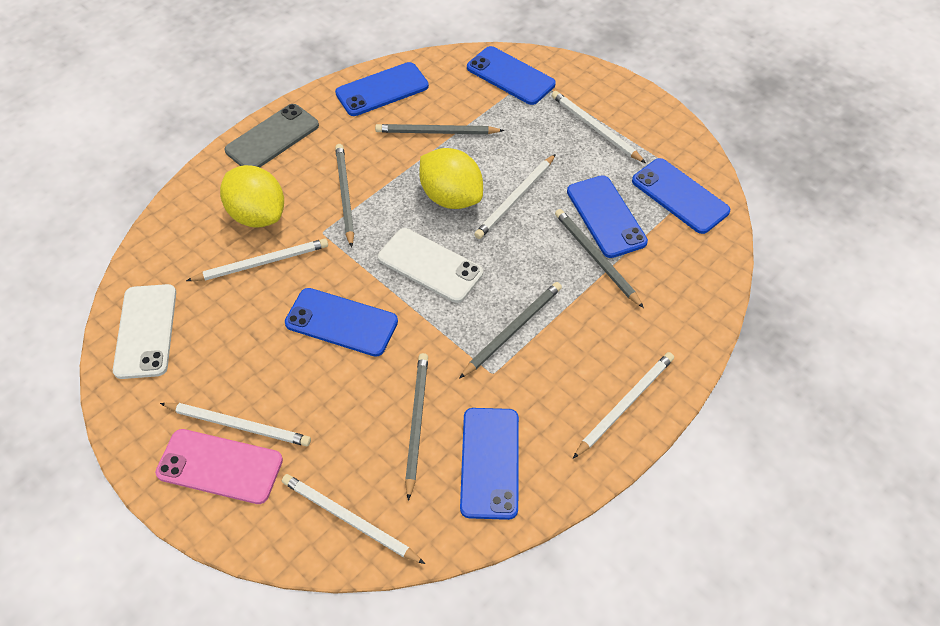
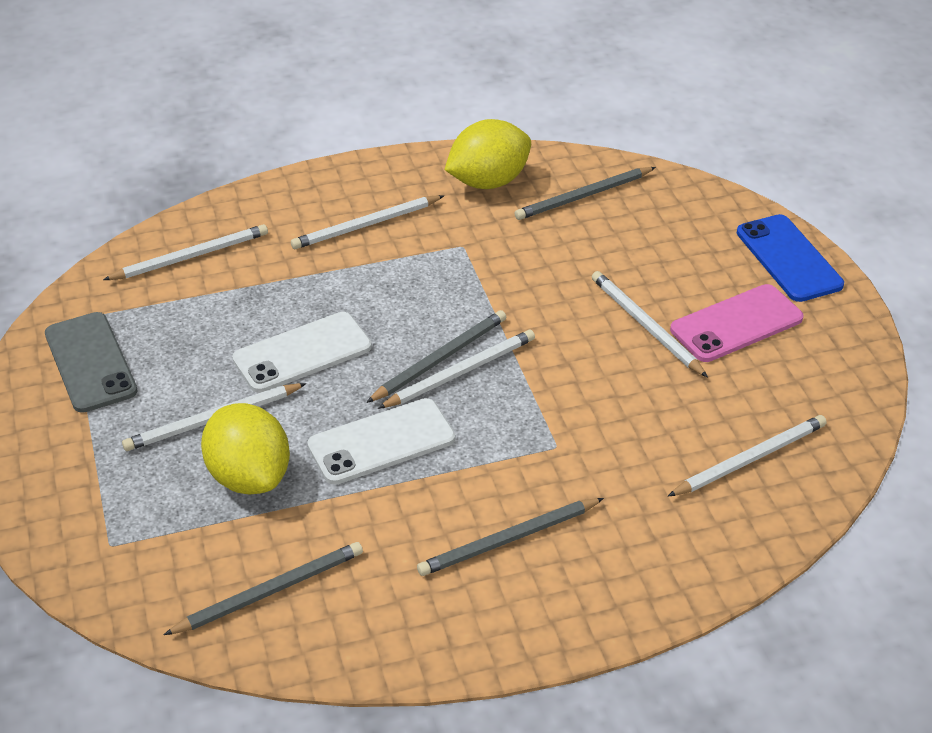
blue phone: [285,288,398,357] [335,62,429,116] [460,408,519,520] [467,46,556,105] [567,175,648,258] [632,158,730,234] = 6 -> [737,214,844,302] = 1
grey pencil: [335,144,354,248] [375,124,504,134] [405,353,428,501] [459,282,562,379] [555,209,644,308] = 5 -> [164,542,363,635] [366,310,506,403] [417,498,604,576] [515,167,656,220] = 4

